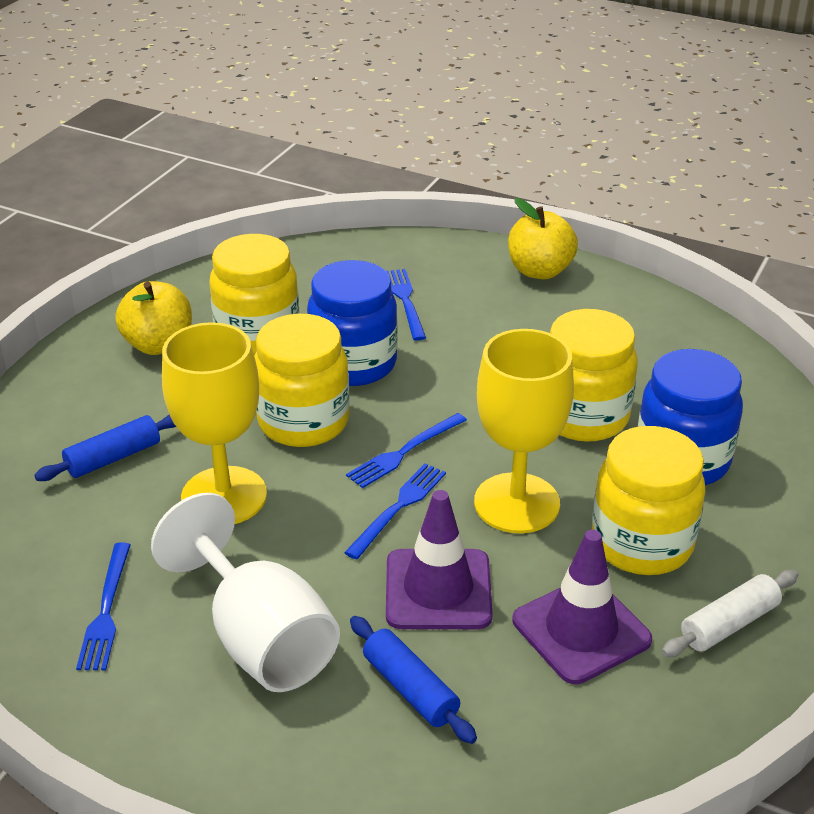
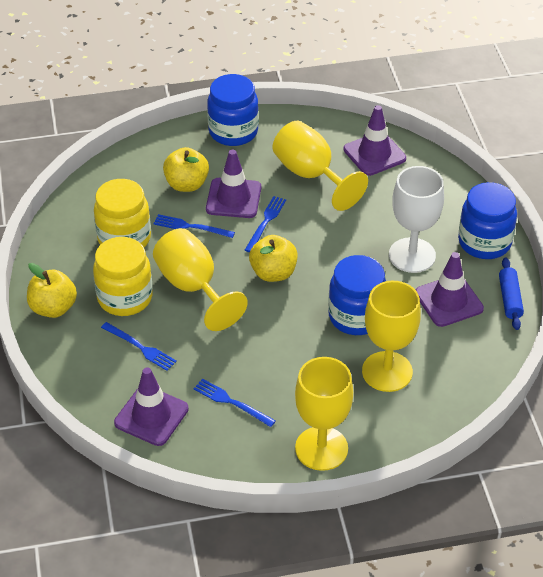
blue jar: [307,260,398,386] [638,349,743,485] = 2 -> [207,74,259,146] [328,255,386,335] [458,182,517,259] = 3
blue rolling pin: [34,415,176,481] [350,616,477,744] = 2 -> [499,258,524,330] = 1
purple traffic cone: [386,490,492,629] [512,530,652,684] = 2 -> [114,367,189,446] [206,150,261,218] [344,105,406,176] [416,252,484,327] = 4
white rolling pin: [661,570,798,657] = 1 -> none = 0
yellow apple: [115,281,192,355] [508,198,578,279] = 2 -> [27,263,77,318] [163,147,209,192] [249,235,298,282] = 3
yellow goblet: [162,322,267,524] [474,329,574,533] = 2 -> [153,228,248,331] [273,121,368,211] [295,357,353,471] [362,281,421,392] = 4
yellow jar: [209,234,299,356] [254,314,350,447] [550,309,637,442] [592,426,705,575] = 4 -> [93,237,153,316] [94,179,151,247] = 2

